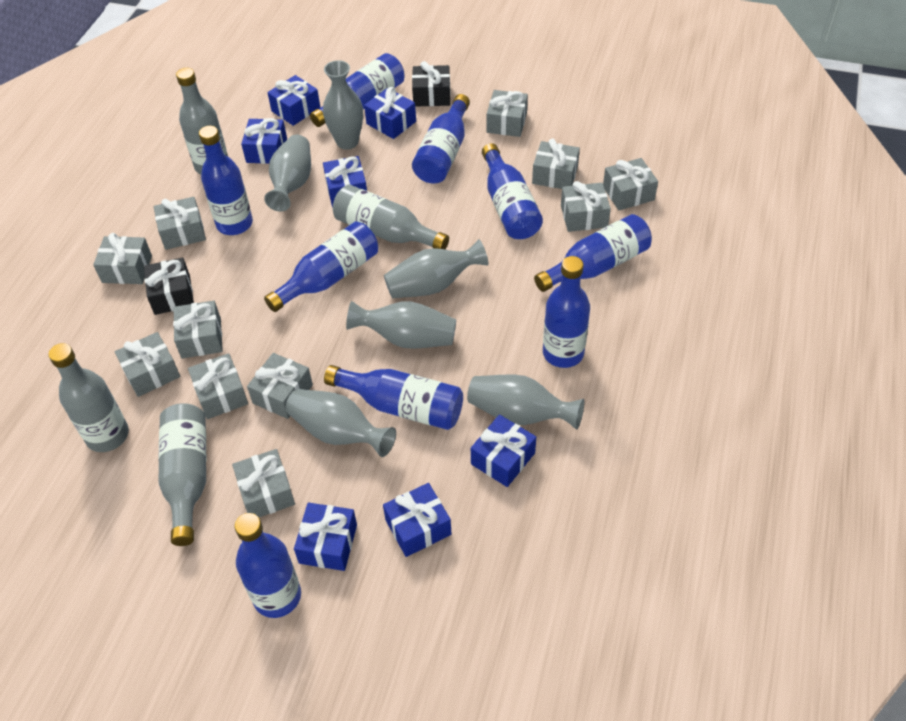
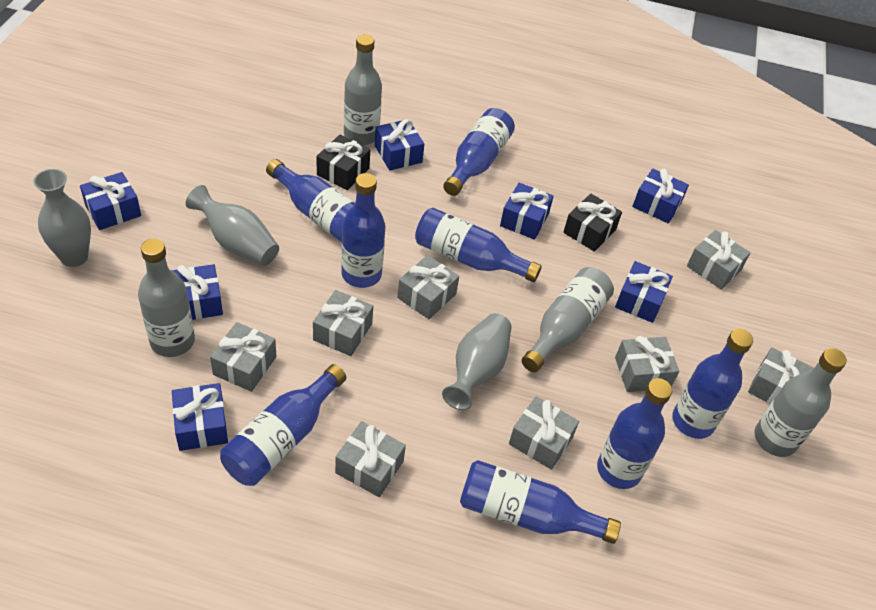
blue bottle: [199,126,253,235] [235,513,301,618] [264,221,378,312] [310,53,404,127] [324,365,463,430] [412,94,470,184] [482,143,543,239] [534,214,652,292] [543,256,590,368] = 9 -> [220,364,346,486] [266,159,355,242] [341,173,385,288] [415,208,542,282] [443,108,515,196] [460,460,621,544] [597,378,672,489] [672,329,753,439] = 8
grey gift: [93,233,152,284] [115,332,180,397] [154,197,206,250] [173,301,223,358] [188,353,248,419] [232,449,295,517] [247,353,313,419] [487,90,528,137] [532,139,580,189] [561,181,611,232] [603,158,658,210] = 11 -> [210,322,277,392] [313,290,373,356] [335,421,406,497] [397,255,459,319] [509,396,579,470] [615,336,679,392] [687,230,750,290] [748,347,814,404] = 8
grey vase: [264,135,311,212] [286,389,396,457] [323,60,363,150] [346,301,456,349] [384,239,489,298] [467,374,584,430] = 6 -> [33,169,91,267] [186,185,279,266] [442,313,511,410] = 3

